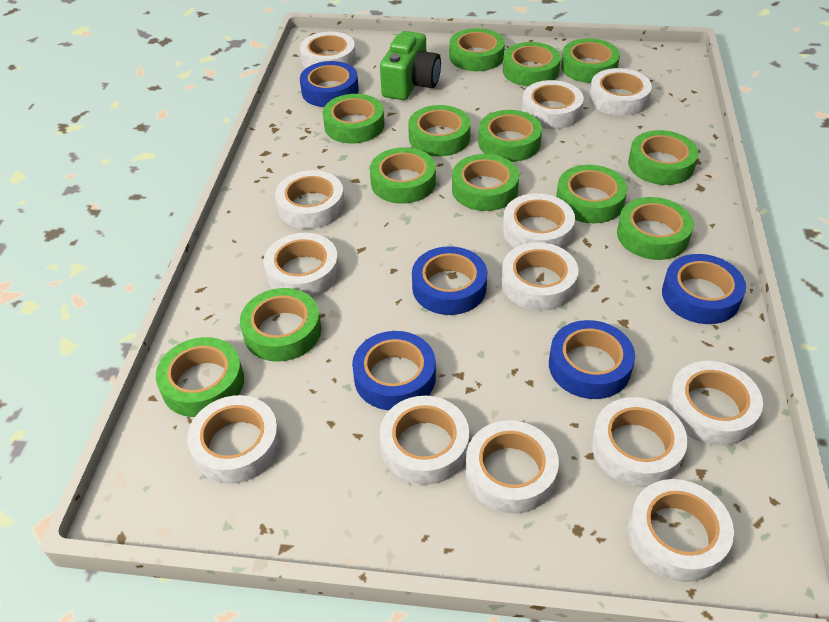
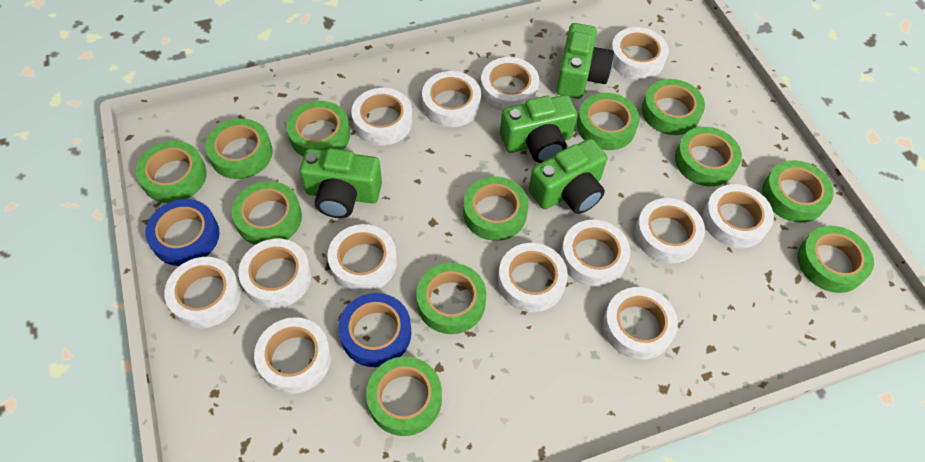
blue tape: [300,61,359,107] [352,331,436,410] [412,246,487,315] [549,320,635,399] [662,254,746,324] = 5 -> [145,199,219,266] [338,293,411,367] = 2
green camera: [380,31,441,100] = 1 -> [300,148,382,218] [500,95,577,163] [528,139,608,214] [556,23,614,99] = 4
green tape: [156,337,244,417] [240,288,321,361] [323,94,384,144] [370,147,436,204] [408,105,471,156] [449,28,505,71] [452,154,519,211] [478,110,542,162] [503,42,561,86] [556,165,627,223] [561,38,620,83] [617,197,694,260] [628,130,698,185] = 13 -> [136,141,207,203] [205,119,273,179] [232,181,302,245] [287,101,350,157] [366,357,442,436] [416,263,486,334] [463,176,529,241] [577,93,639,150] [642,79,705,135] [675,127,742,187] [762,160,834,223] [797,226,874,293] = 12

